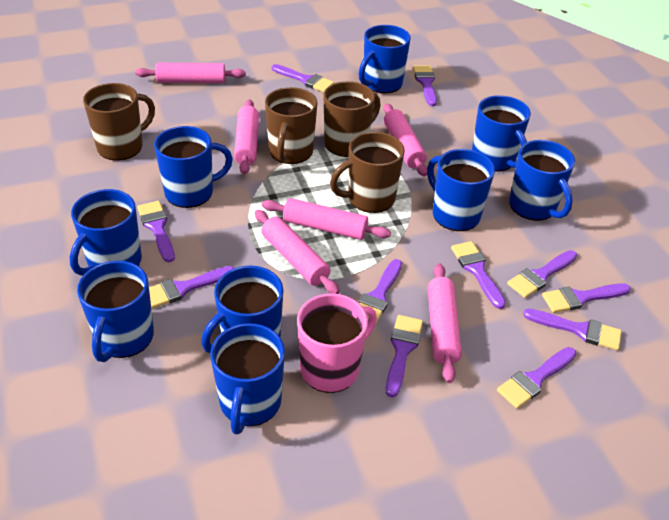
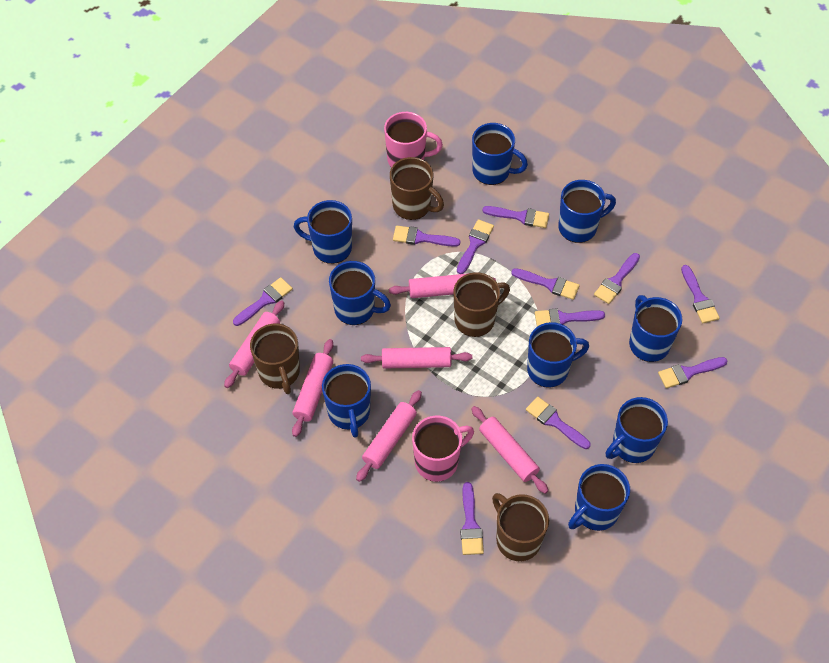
pink mug: [297,293,377,393] = 1 -> [384,112,443,168] [412,415,474,482] = 2

